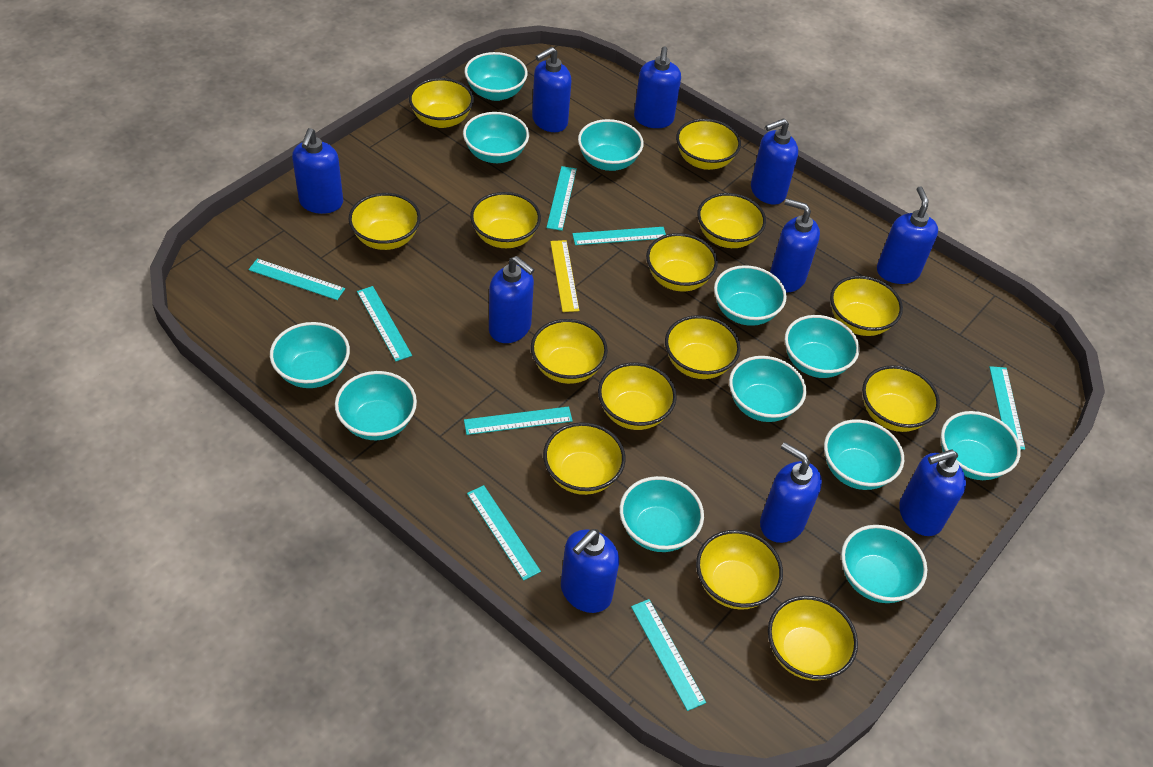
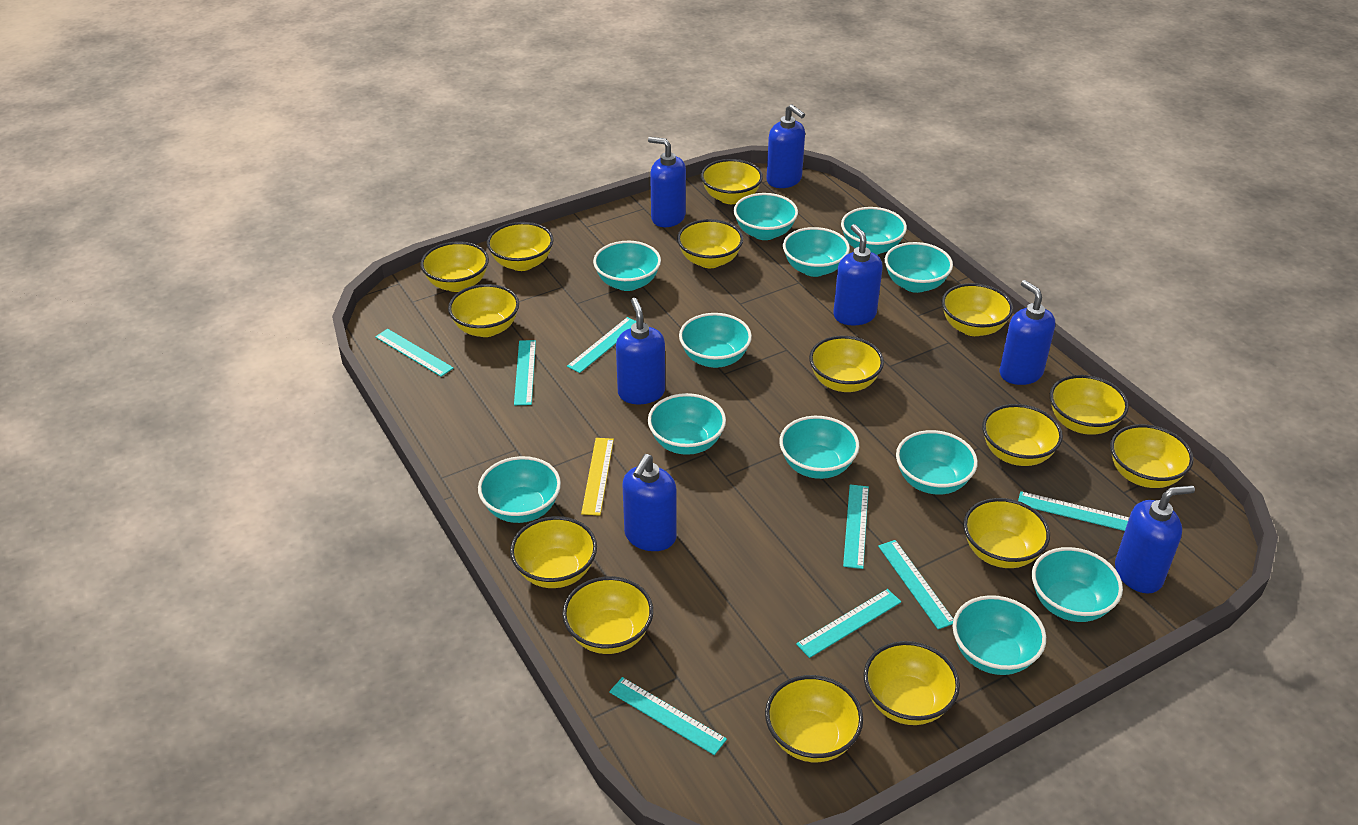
blue soap dispenser: [292,128,343,214] [489,256,534,343] [532,47,571,132] [561,529,619,613] [634,47,681,128] [751,118,798,205] [760,442,822,543] [770,198,820,292] [877,186,938,284] [899,449,966,536] = 10 -> [616,298,665,404] [623,454,677,551] [648,137,686,227] [766,104,805,188] [833,224,883,325] [1000,280,1055,385] [1115,485,1195,593] = 7
yellow bowl: [348,193,421,250] [409,78,474,128] [470,192,541,248] [531,319,608,384] [543,422,626,495] [598,363,677,430] [646,233,718,291] [665,315,740,379] [676,119,741,170] [696,530,783,610] [697,193,766,248] [768,596,858,681] [830,276,903,336] [862,365,940,432] = 14 -> [420,242,489,292] [448,284,519,337] [487,222,554,271] [510,516,597,588] [562,576,653,654] [677,219,743,268] [701,159,763,204] [765,675,863,762] [809,336,884,392] [864,641,960,725] [942,283,1013,336] [963,498,1050,568] [982,404,1063,466] [1050,375,1129,435] [1110,424,1194,488] = 15

